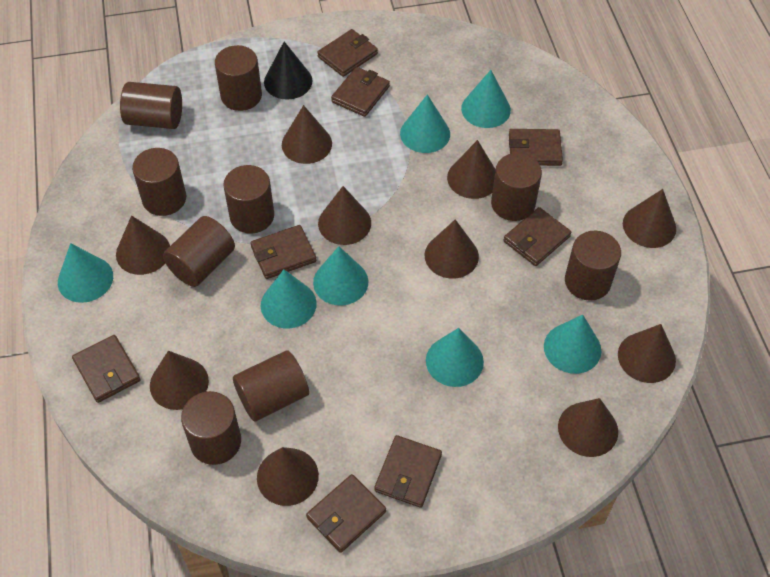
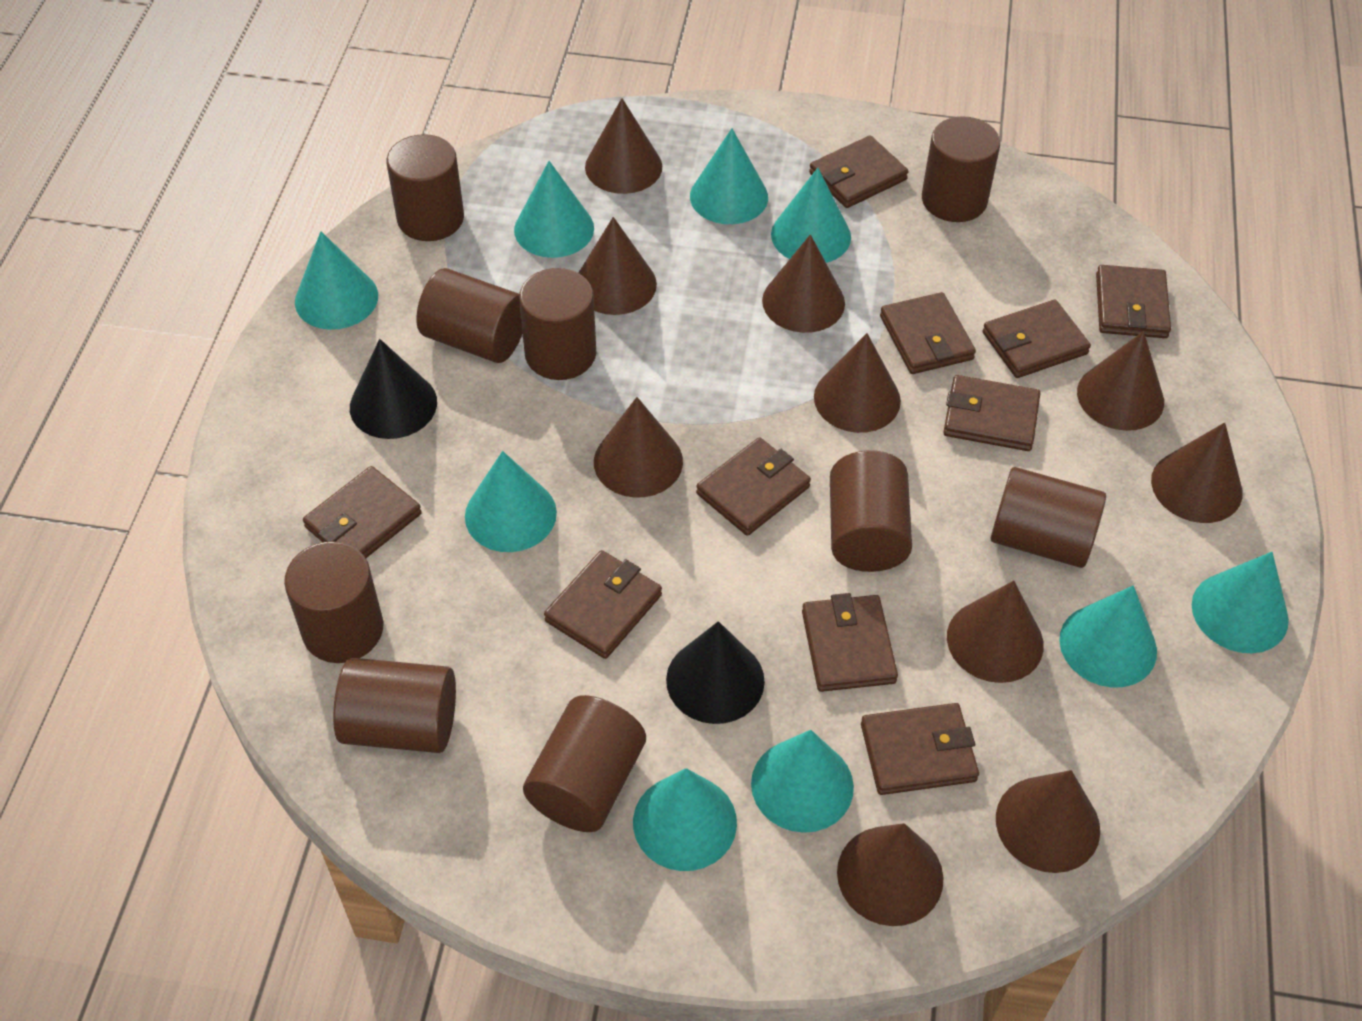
black cone: [264,41,313,100] = 1 -> [350,339,437,439] [666,621,765,724] = 2
brown wallet: [72,335,141,403] [250,225,316,279] [306,474,386,553] [317,29,378,77] [331,67,390,117] [374,435,442,508] [503,207,571,266] [509,129,563,166] = 8 -> [303,466,422,558] [544,550,662,659] [696,437,811,536] [802,593,898,692] [809,135,908,208] [861,703,979,795] [880,292,976,374] [944,375,1041,451] [983,300,1091,378] [1096,265,1171,338] = 10
turquoise cone: [58,243,113,303] [261,269,317,328] [313,246,368,305] [400,94,450,153] [426,328,484,387] [461,70,511,128] [544,315,601,374] = 7 -> [295,231,378,330] [465,451,557,552] [514,161,594,258] [633,768,737,871] [690,128,768,224] [751,730,854,833] [771,168,851,263] [1059,585,1157,687] [1192,552,1289,653] = 9

